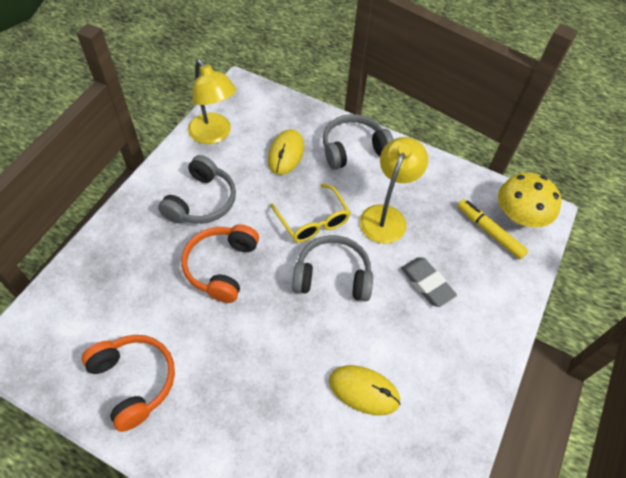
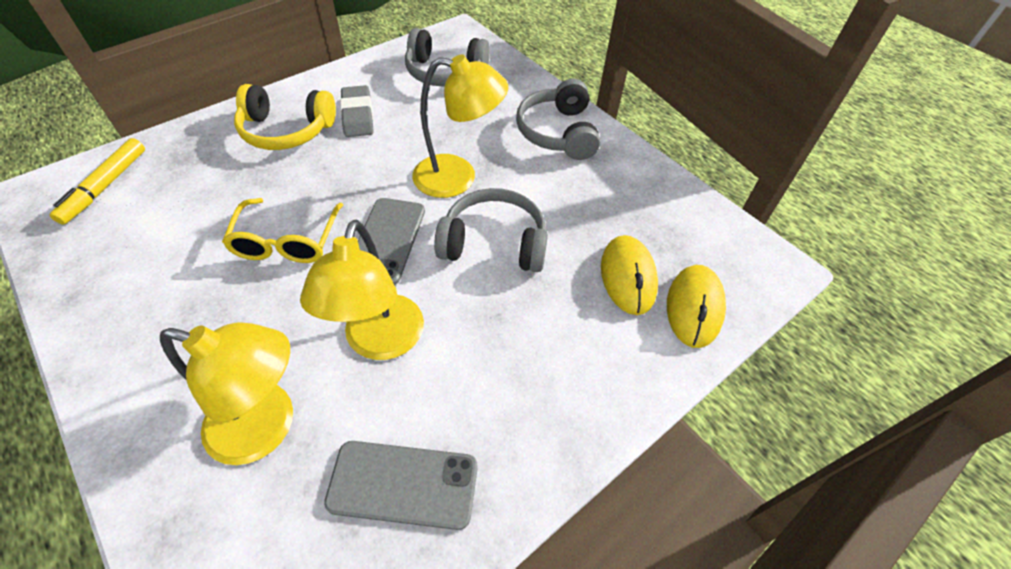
grey phone: none = 0 -> [324,441,478,530] [358,198,425,285] = 2
orange headphones: [82,335,175,432] [182,224,259,303] = 2 -> none = 0
yellow headphones: none = 0 -> [234,84,336,150] = 1
yellow lamp: [188,60,236,144] [360,137,428,244] = 2 -> [160,322,293,465] [300,220,424,360] [412,54,508,198] = 3
yellow mushroom: [498,173,561,227] = 1 -> none = 0

